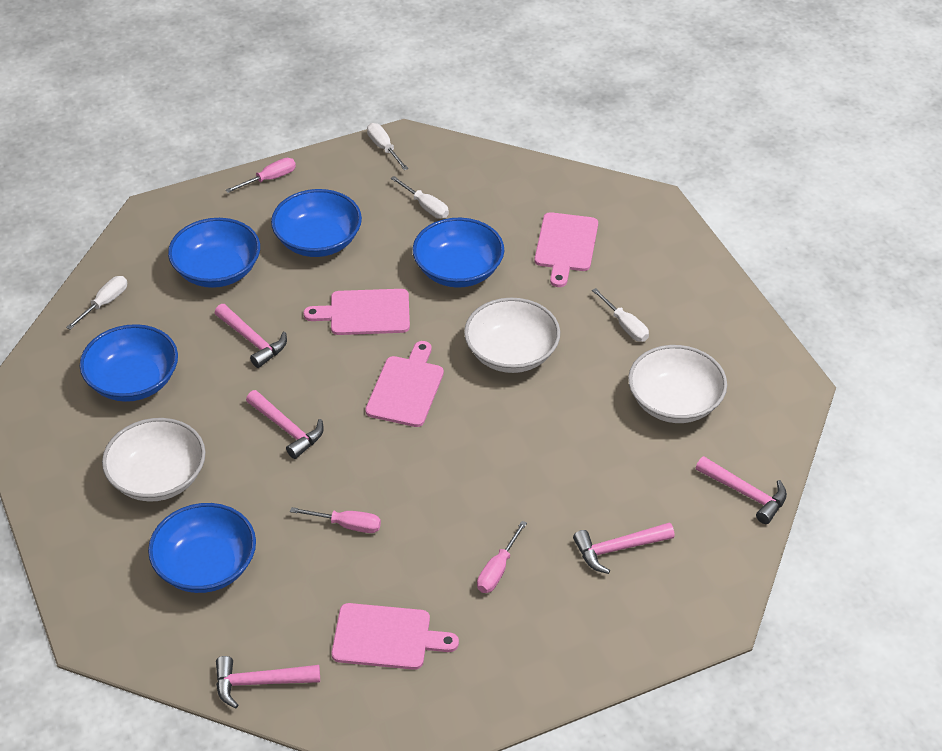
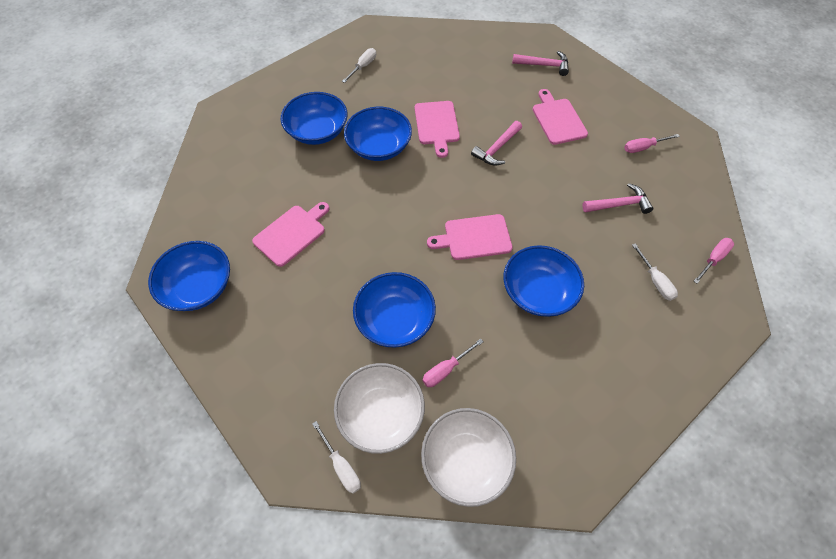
pink hammer: [215,304,287,368] [216,656,320,708] [246,390,324,459] [573,522,675,574] [696,456,787,524] = 5 -> [471,121,522,166] [512,51,569,76] [582,183,653,214] = 3
white bowl: [102,418,206,501] [464,298,560,373] [628,345,727,423] = 3 -> [334,363,425,454] [421,408,516,507] = 2
white screwdriver: [66,276,127,330] [367,123,408,170] [391,176,449,219] [592,288,649,342] = 4 -> [312,421,361,494] [342,48,376,83] [632,243,678,301] = 3

